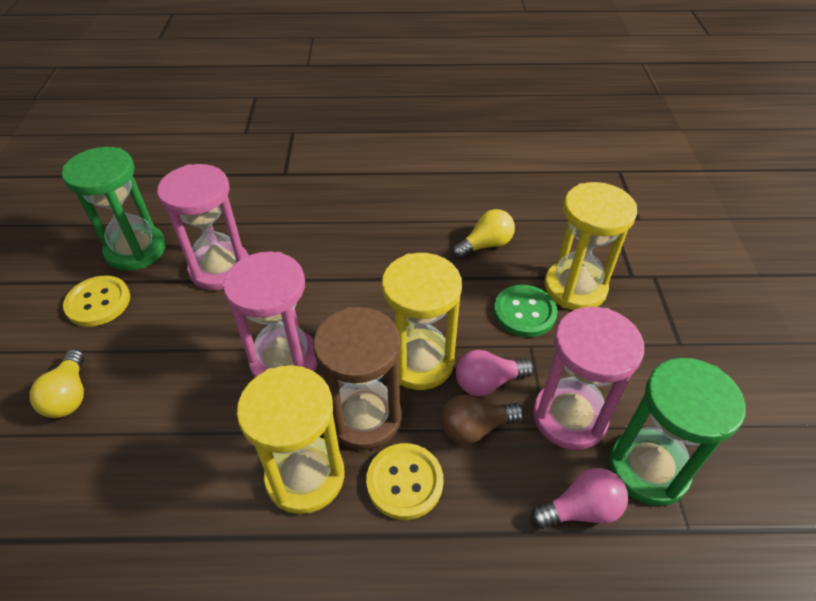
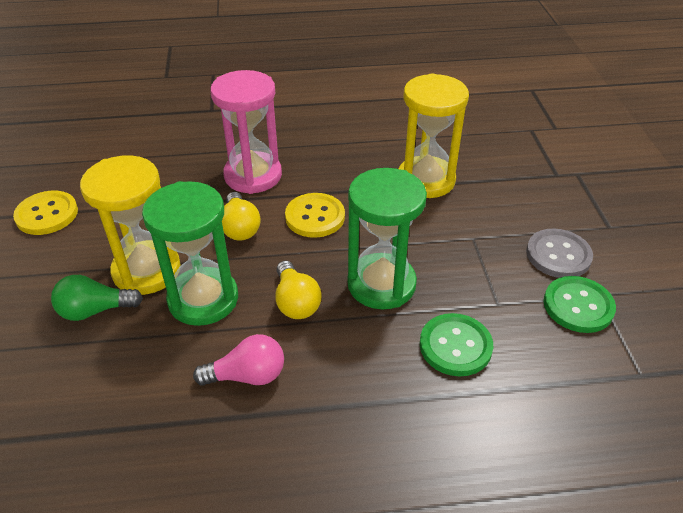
brown hourglass: [313,307,402,450] = 1 -> none = 0
brown light bulb: [441,395,524,444] = 1 -> none = 0
green button: [494,285,557,337] = 1 -> [420,313,493,376] [544,276,616,333] = 2
green light bulb: none = 0 -> [51,275,143,321] = 1
grey button: none = 0 -> [526,229,593,278] = 1
pink hourglass: [157,164,249,290] [223,252,318,378] [533,307,644,450] = 3 -> [210,70,282,194] = 1
pink light bulb: [456,350,534,396] [531,468,628,529] = 2 -> [193,334,284,386] = 1
yellow hourglass: [237,365,345,514] [382,253,462,390] [544,182,637,310] = 3 -> [80,155,181,295] [399,73,469,198] = 2

